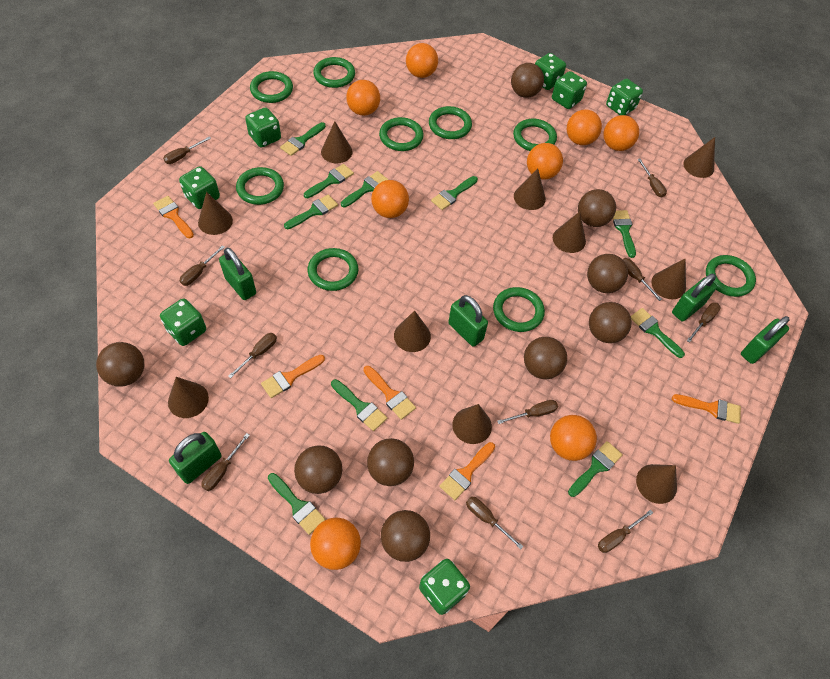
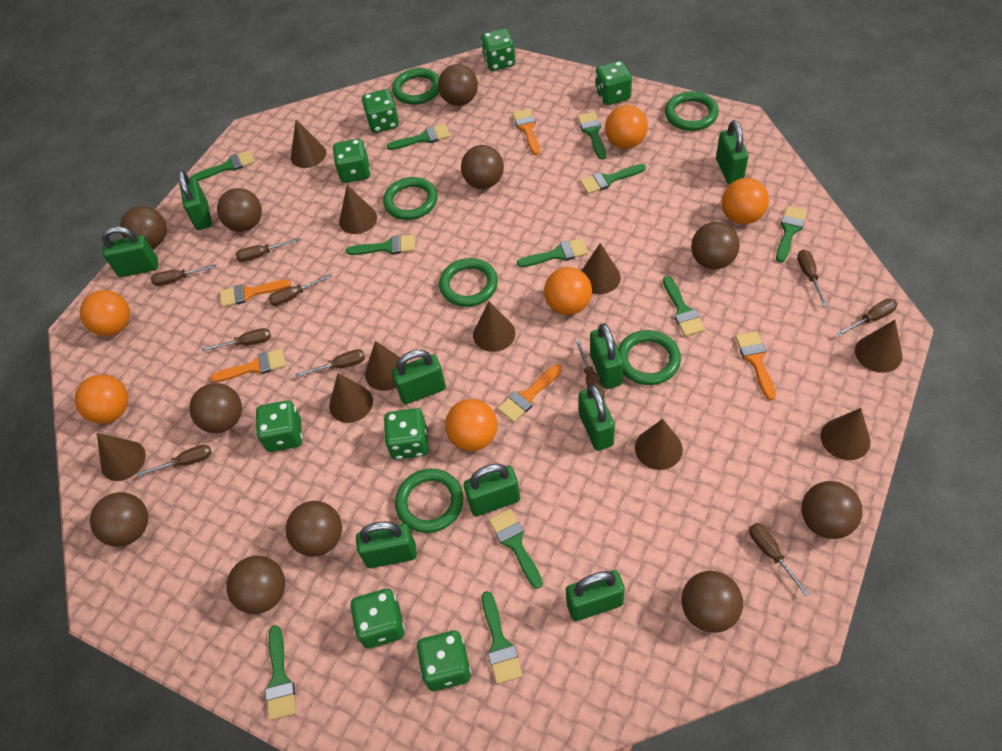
brown ball: [96,342,144,387] [294,445,342,494] [367,438,414,486] [381,510,430,562] [511,63,544,98] [524,337,567,379] [578,189,616,227] [587,254,628,293] [589,302,632,343] = 9 -> [90,492,148,547] [120,206,167,248] [189,383,242,433] [217,188,262,232] [227,556,285,614] [286,501,342,557] [438,64,478,106] [461,145,504,189] [681,571,743,633] [691,222,740,270] [801,481,863,539] = 11
green brush: [268,473,326,535] [280,122,326,156] [284,195,338,229] [304,164,354,198] [331,379,387,431] [341,171,389,207] [431,176,478,210] [568,441,623,497] [613,210,636,258] [631,308,685,358] = 10 -> [192,150,255,181] [265,625,296,721] [346,235,415,255] [387,124,450,150] [482,591,523,684] [489,509,543,589] [517,238,588,267] [577,112,606,159] [580,164,646,194] [663,276,705,337] [776,206,807,263] = 11
green dice: [160,298,206,346] [179,166,220,209] [245,107,281,147] [419,559,470,615] [535,53,566,90] [552,71,587,109] [606,79,643,115] = 7 -> [256,400,303,452] [333,139,371,183] [350,589,405,648] [362,89,399,133] [384,408,429,460] [416,631,471,691] [481,28,515,71] [595,61,632,105] = 8
green padlock: [169,432,222,484] [219,248,256,300] [448,295,488,347] [672,274,717,321] [741,316,790,364] = 5 -> [102,226,158,277] [178,170,212,230] [356,521,417,568] [392,350,446,404] [464,464,520,516] [566,570,625,621] [579,384,615,451] [590,323,623,389] [716,120,749,184] = 9
green ring: [236,167,284,205] [250,71,293,103] [308,248,358,291] [313,57,355,88] [379,117,423,151] [429,106,472,139] [493,287,545,332] [513,119,557,151] [706,255,756,297] = 9 -> [383,177,437,220] [392,68,439,105] [395,469,464,533] [439,258,498,307] [618,330,681,385] [665,91,719,131] = 6
orange ball: [310,518,361,570] [346,80,380,116] [371,180,409,218] [406,43,438,78] [527,143,563,180] [550,415,597,461] [567,110,602,145] [603,115,639,151] = 8 -> [75,375,128,424] [80,290,130,336] [445,399,497,451] [544,267,592,315] [605,105,648,149] [722,178,769,224] = 6

